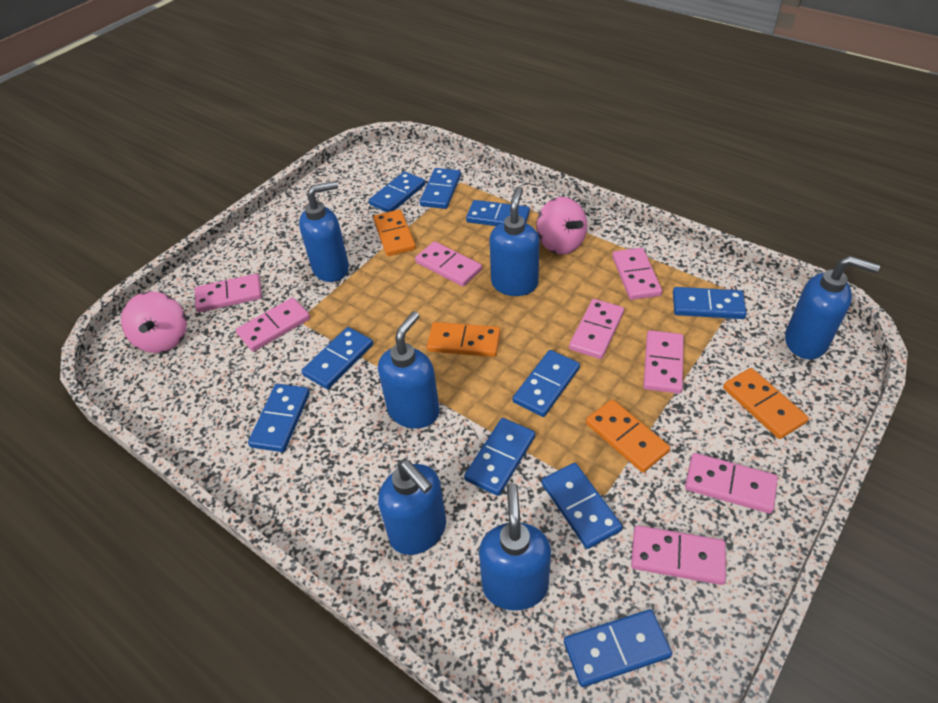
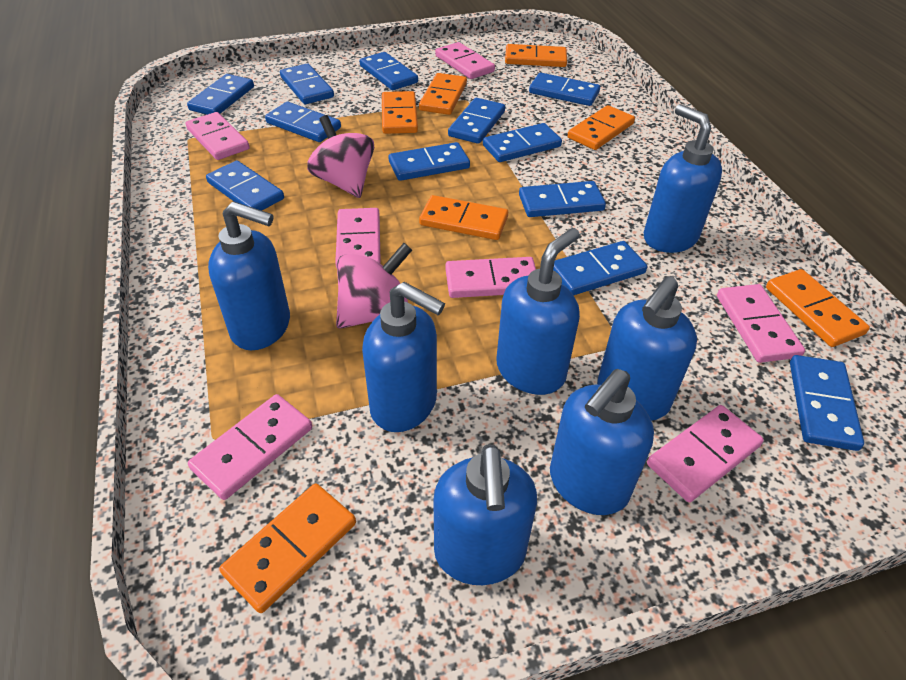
blue domino: [248,384,310,452] [302,327,373,389] [369,171,425,212] [420,168,461,209] [464,418,535,496] [466,200,530,226] [513,350,580,417] [542,463,622,549] [564,609,672,687] [673,287,747,319] = 10 -> [187,74,254,115] [206,161,284,211] [265,102,341,142] [280,64,334,104] [360,52,418,90] [389,142,470,181] [448,98,505,144] [483,123,562,162] [519,181,606,217] [529,73,600,106] [553,241,647,295] [790,355,864,451] = 12
blue soap dispenser: [299,181,349,282] [378,311,440,429] [378,460,446,555] [479,483,551,611] [490,186,540,296] [785,256,880,359] = 6 -> [208,201,290,350] [362,282,445,432] [433,444,537,585] [496,228,580,395] [550,369,654,515] [597,276,697,421] [644,104,722,253] = 7
orange domino: [373,209,416,256] [427,322,500,357] [586,399,670,473] [723,368,809,439] = 4 -> [219,483,356,613] [382,91,418,134] [419,73,467,115] [419,195,508,240] [505,44,567,67] [568,105,635,150] [766,269,870,347] = 7
pink domino: [195,274,262,312] [236,298,310,352] [415,241,482,286] [569,299,624,359] [612,248,662,300] [631,525,726,585] [643,330,684,394] [685,453,778,514] = 8 -> [185,112,250,160] [188,394,312,500] [335,208,381,268] [435,42,495,79] [445,257,536,298] [647,405,764,502] [717,284,805,363] = 7

